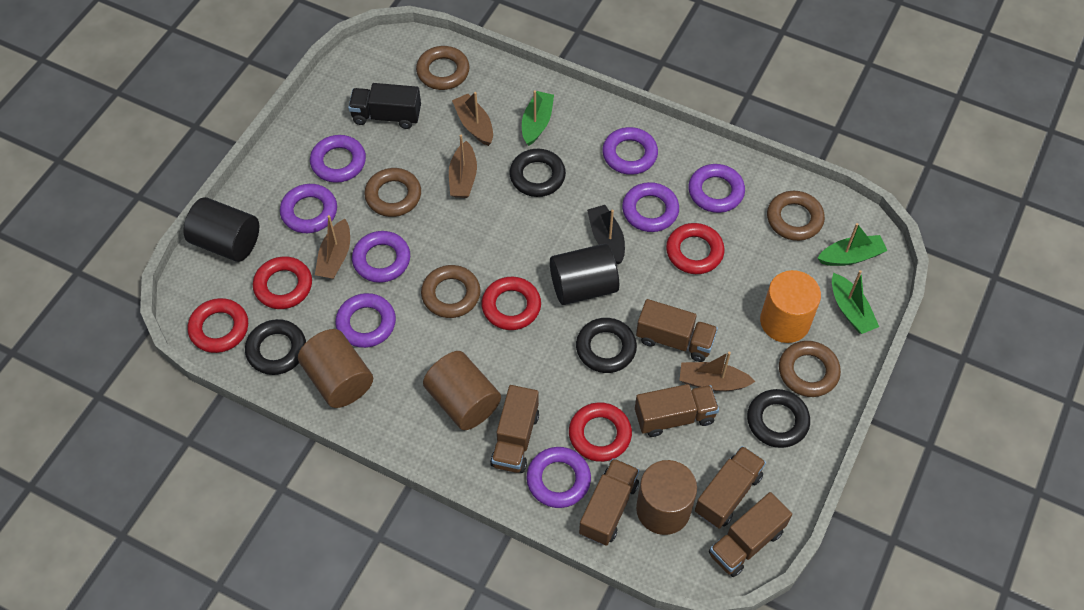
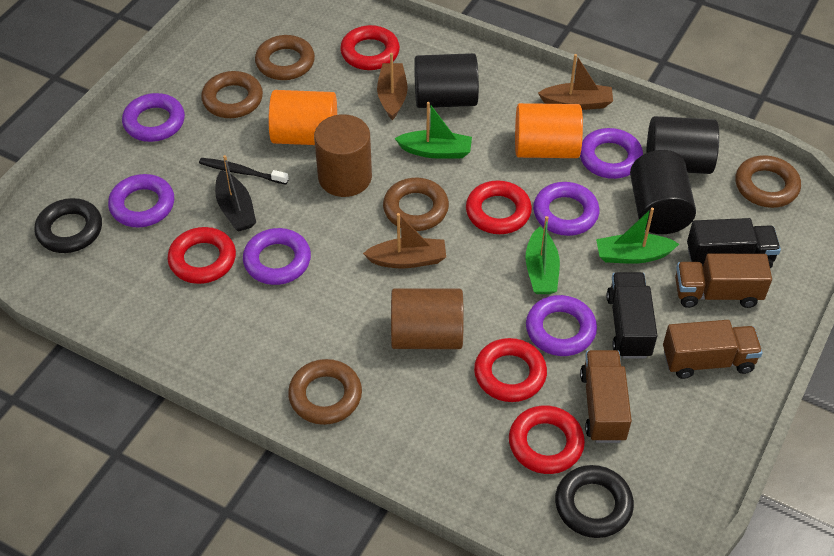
black cylinder: [184,197,259,262] [550,243,619,305] = 2 -> [414,53,479,108] [630,150,696,234] [646,116,719,174] = 3
black ring: [245,319,306,375] [509,149,566,197] [576,318,637,373] [747,389,810,448] = 4 -> [34,198,102,253] [555,465,634,538] = 2
black toothbrush: none = 0 -> [199,158,289,185] = 1
black truck: [348,83,421,129] = 1 -> [607,272,658,359] [687,218,781,268] = 2
brown boat: [315,215,350,279] [449,135,477,198] [452,92,493,146] [679,352,756,391] = 4 -> [363,213,446,268] [377,53,408,120] [538,54,613,110] = 3
brown cylinder: [298,329,373,408] [423,351,501,430] [636,460,697,535] = 3 -> [314,114,372,197] [391,288,464,349] = 2
brown truck: [490,385,539,473] [579,458,639,546] [635,384,719,437] [636,299,718,362] [695,446,766,529] [709,492,792,577] = 6 -> [580,350,632,443] [663,320,763,379] [675,254,772,308] = 3
orange cylinder: [760,270,821,343] = 1 -> [269,90,337,145] [515,103,583,158] = 2
purple ring: [280,184,337,233] [310,135,366,183] [335,293,396,348] [352,231,410,283] [527,447,591,508] [602,127,658,175] [622,182,679,232] [688,164,745,213] = 8 -> [108,174,174,227] [122,93,185,142] [243,228,311,285] [526,295,597,356] [533,182,600,236] [580,128,643,179] = 6

